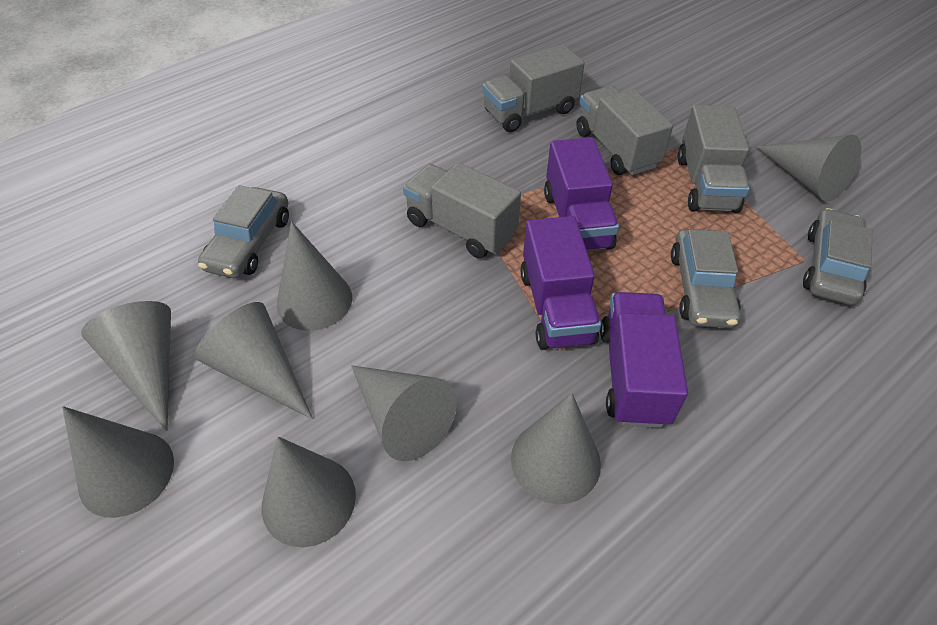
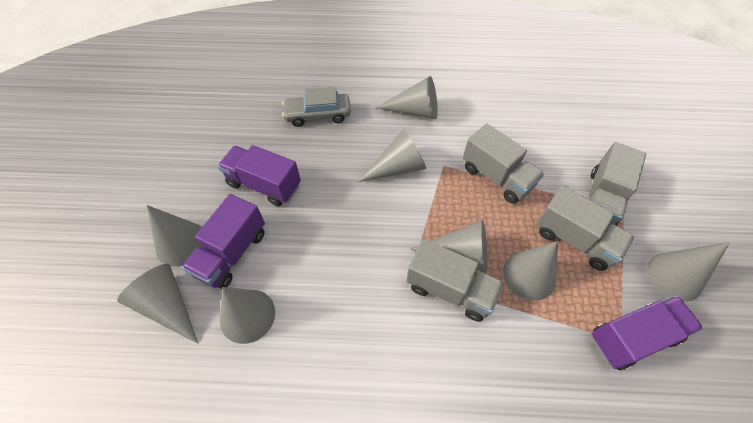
grey car: [198,185,289,278] [671,229,741,328] [803,208,872,305] = 3 -> [282,87,351,127] = 1

